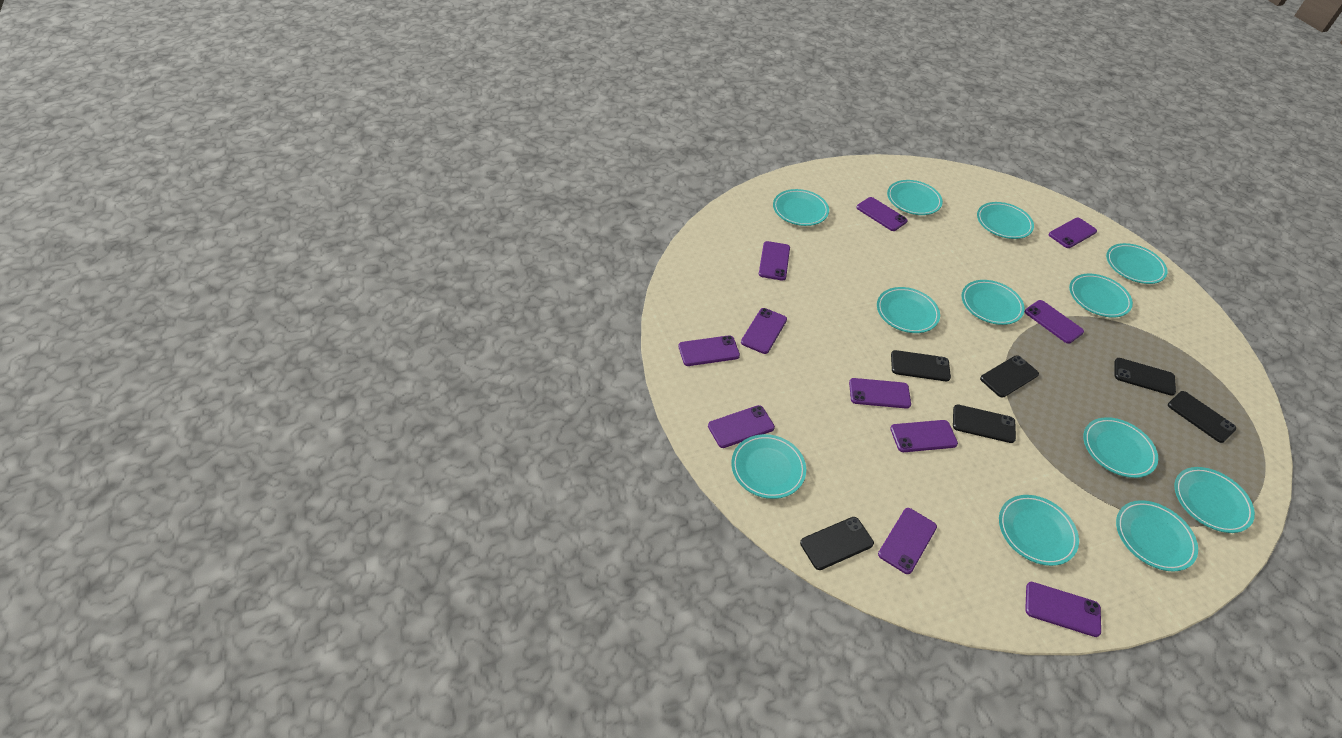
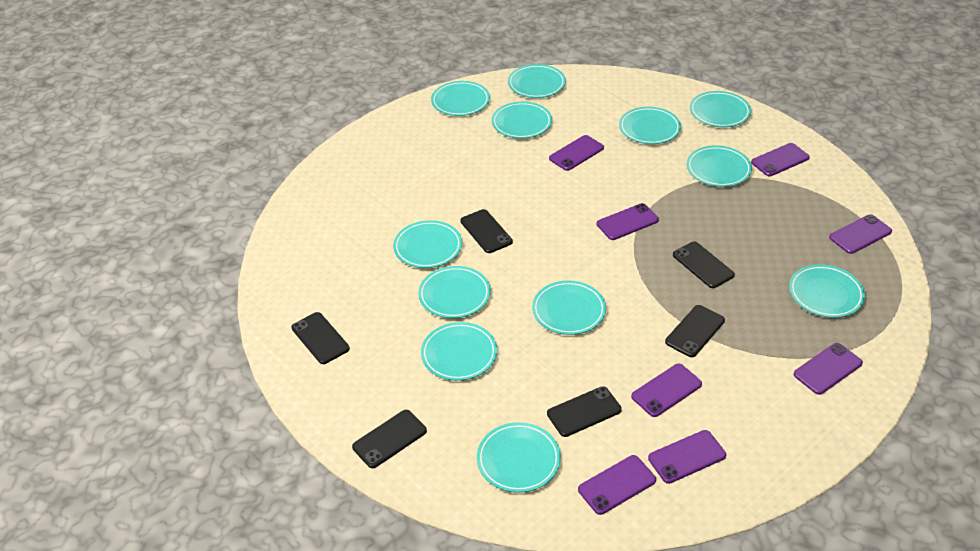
purple phone: [679,335,740,366] [708,405,775,448] [741,308,787,354] [759,241,790,281] [849,378,911,409] [856,197,908,231] [878,508,937,574] [890,420,958,452] [1025,300,1084,344] [1025,582,1101,637] [1049,218,1097,248] = 11 -> [549,135,604,171] [578,455,656,515] [597,203,659,240] [631,364,702,417] [648,430,726,484] [751,143,810,176] [793,343,863,395] [829,214,892,254] = 8

